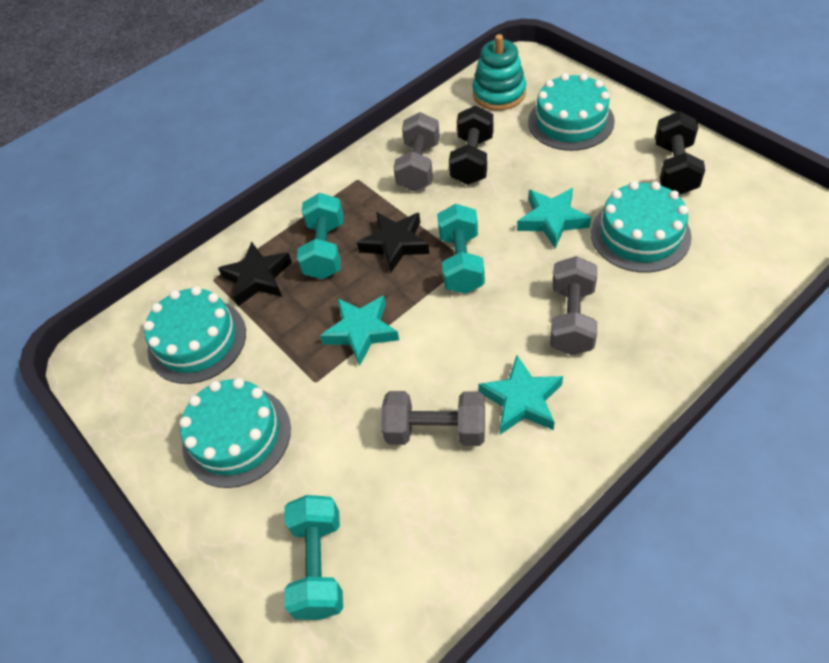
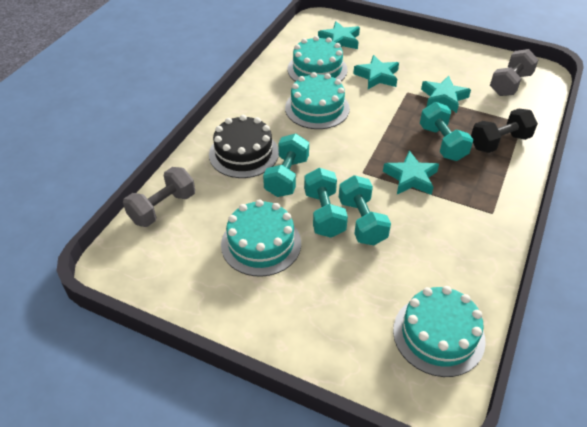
black cake: none = 0 -> [209,115,279,178] = 1
black dumbbell: [449,105,493,185] [655,111,705,195] = 2 -> [471,109,538,153] = 1
black star: [218,242,292,306] [357,212,429,273] = 2 -> none = 0
grey dumbbell: [381,391,485,446] [393,112,440,191] [550,256,597,355] = 3 -> [123,167,195,227] [490,49,538,96] = 2
turquoise dumbbell: [284,495,343,620] [297,193,344,279] [437,204,485,294] = 3 -> [263,134,309,197] [304,168,348,238] [339,175,391,245] [420,102,473,161] = 4
turquoise stacking toy: [473,34,526,111] = 1 -> none = 0
turquoise star: [320,295,399,366] [478,355,563,434] [517,188,591,249] = 3 -> [318,21,360,49] [353,55,399,89] [383,151,439,195] [421,76,471,113] = 4

